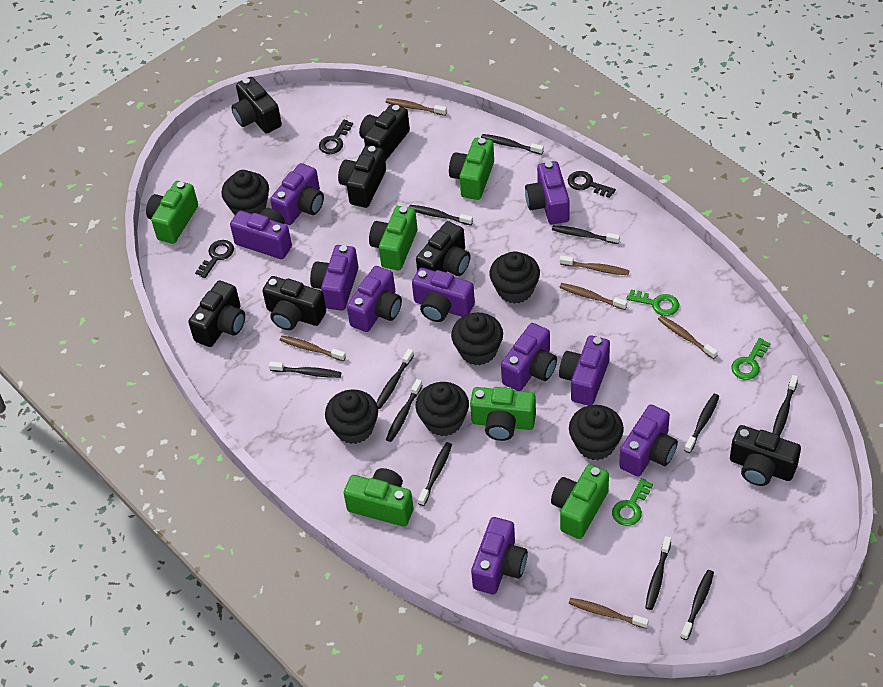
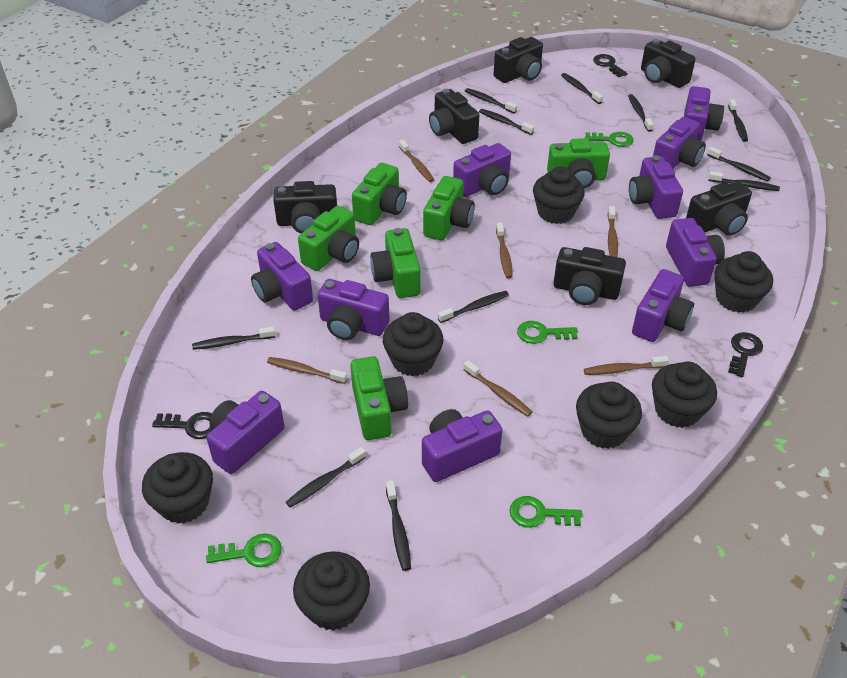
black camera: [188,281,245,347] [231,77,282,133] [263,276,326,330] [338,145,386,208] [359,104,410,161] [416,221,470,276] [730,425,801,486] = 7 -> [273,181,337,234] [429,89,479,144] [494,37,543,83] [554,247,626,305] [641,39,696,88] [686,181,752,236] = 6
black cupcake: [221,170,269,215] [325,390,378,444] [415,382,469,436] [451,313,503,365] [490,251,540,304] [569,405,624,460] = 6 -> [142,452,213,524] [293,551,370,631] [383,312,443,376] [533,166,585,224] [576,382,642,449] [652,361,717,428] [714,251,773,313] = 7
green key: [612,478,653,526] [626,290,679,316] [731,338,771,380] = 3 -> [206,533,282,567] [509,496,582,528] [517,321,578,344] [585,132,634,147] = 4

